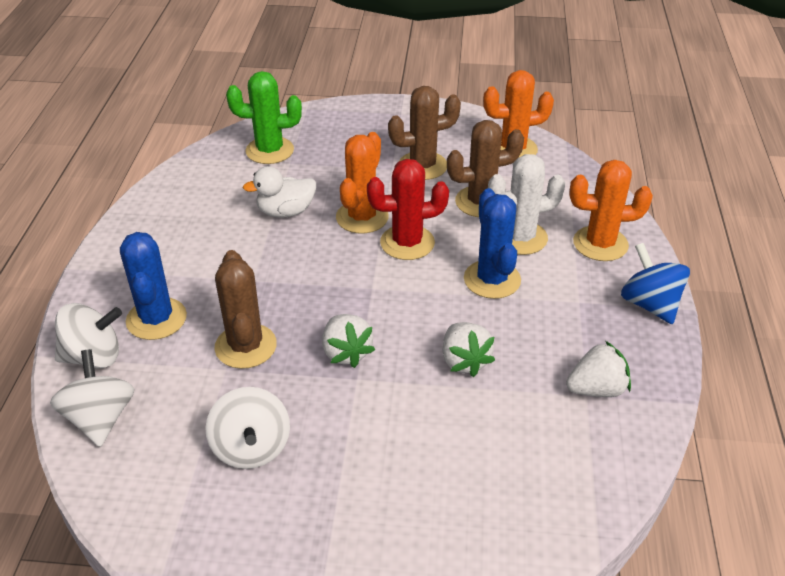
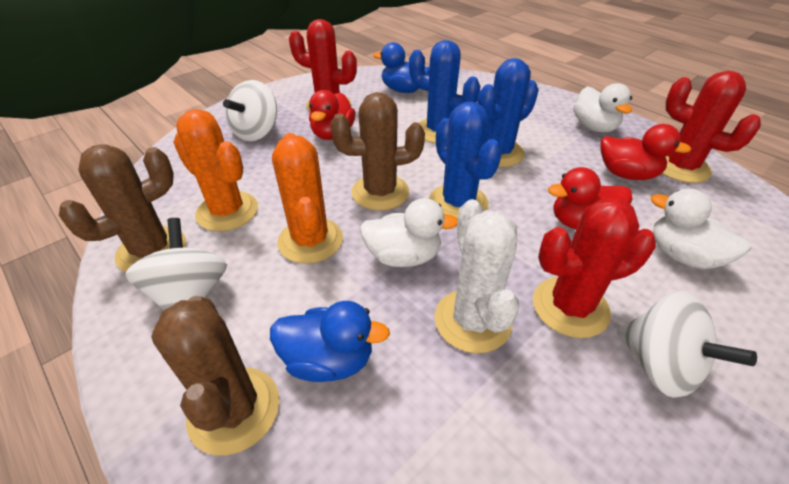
blue cactus: [120,232,187,340] [464,188,521,299] = 2 -> [409,40,481,143] [429,102,502,219] [477,58,539,167] = 3
blue duck: none = 0 -> [270,301,390,382] [373,42,429,93] = 2
blue spinning top: [621,243,690,324] = 1 -> none = 0
green cactus: [226,71,302,164] = 1 -> none = 0
orange cactus: [336,132,389,233] [483,70,554,163] [569,160,653,261] = 3 -> [173,109,258,231] [272,133,343,264] = 2
red cactus: [367,159,449,260] = 1 -> [289,19,357,111] [533,197,656,338] [662,71,761,183] = 3
red duck: none = 0 -> [309,90,356,140] [548,167,633,229] [600,124,691,180] = 3
white duck: [243,166,316,218] = 1 -> [360,198,458,267] [573,83,632,132] [651,189,751,269] = 3
white strawberry: [322,314,375,368] [443,322,495,377] [566,341,631,397] = 3 -> none = 0

